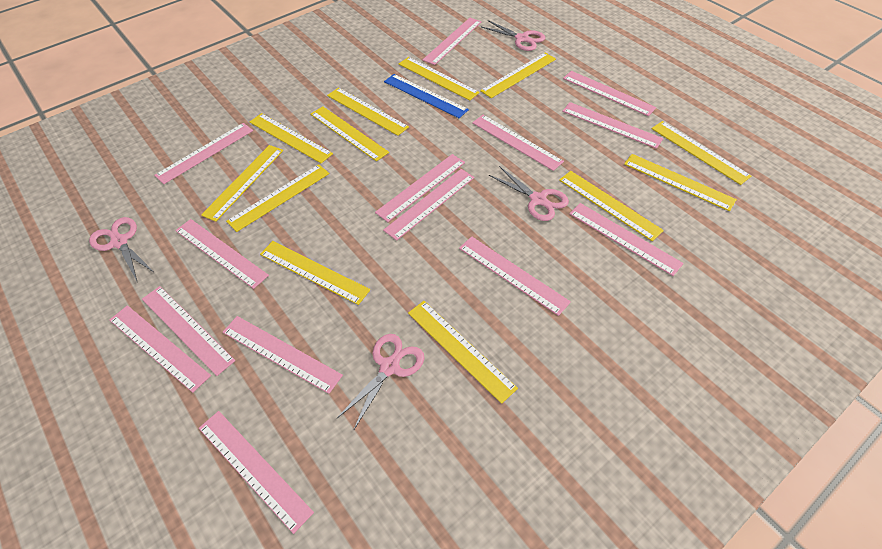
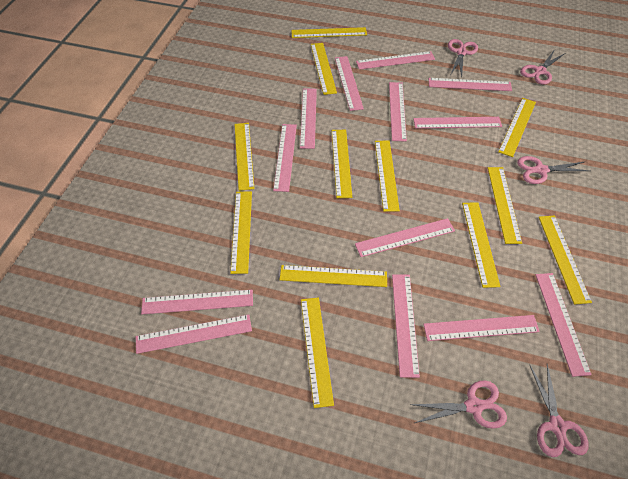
blue ruler: [384,74,469,118] = 1 -> none = 0
pink ruler: [109,305,211,393] [142,286,236,376] [154,123,253,184] [175,219,269,289] [199,411,314,534] [223,316,343,394] [375,154,465,222] [383,169,475,241] [423,18,481,65] [459,236,571,316] [472,115,564,171] [562,102,663,149] [563,71,656,116] [569,203,684,276] = 14 -> [136,314,252,354] [141,290,253,314] [273,124,297,192] [300,88,317,149] [335,56,364,111] [355,218,455,257] [356,51,435,70] [389,82,407,142] [392,274,420,378] [413,117,502,129] [423,315,540,341] [428,78,512,91] [536,273,592,377] = 13
pink scissors: [89,217,155,281] [336,334,424,431] [482,20,545,51] [489,166,569,221] = 4 -> [410,381,507,429] [448,39,478,77] [517,156,589,184] [520,49,565,85] [530,364,589,457] = 5

